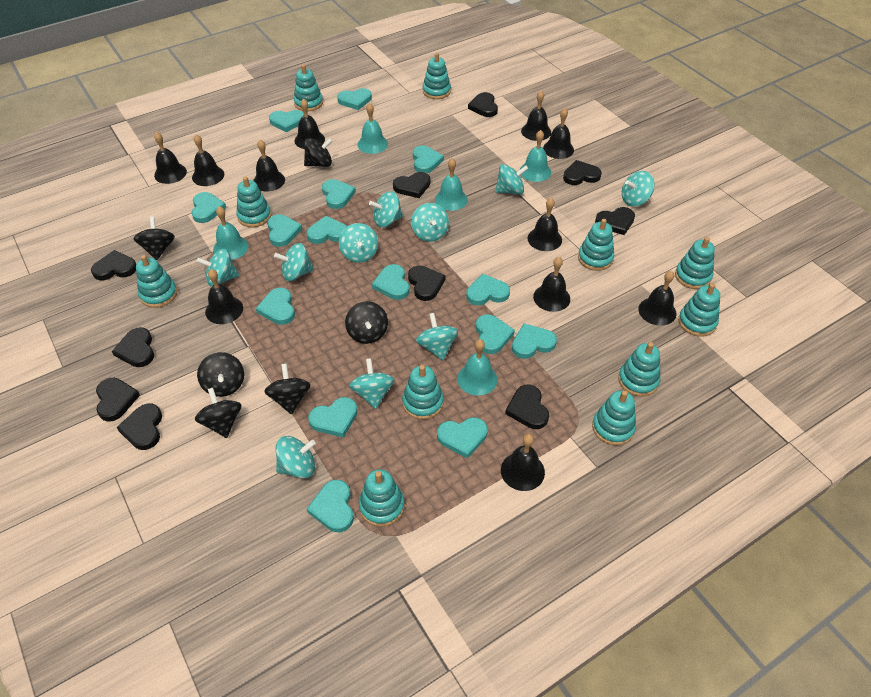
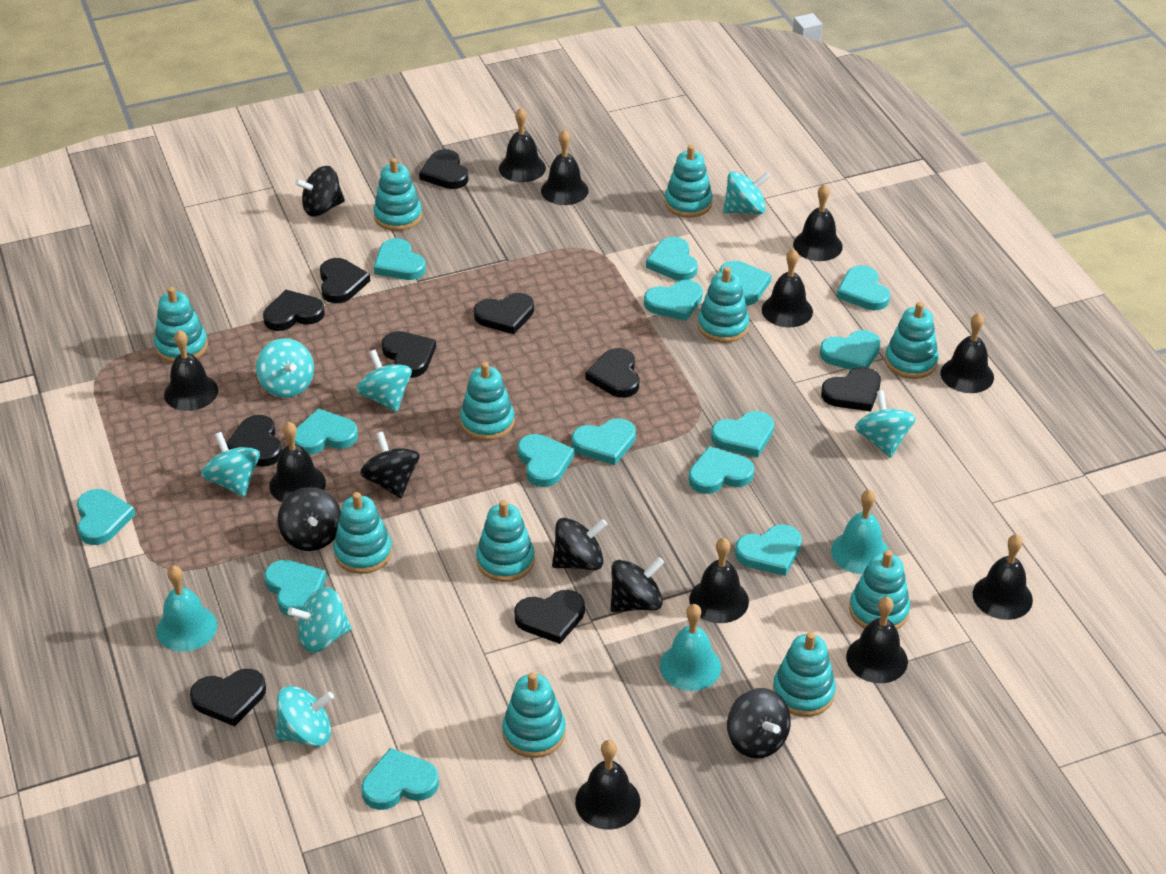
turquoise bell: [213,206,249,260] [357,103,388,154] [435,158,468,211] [457,339,497,396] [520,130,551,182] = 5 -> [156,565,217,652] [660,604,721,691] [831,489,889,574] = 3
turquoise spinning top: [196,249,239,287] [274,243,314,281] [276,436,316,478] [339,223,378,263] [349,358,395,409] [369,191,403,228] [411,203,449,242] [416,313,458,360] [495,164,528,195] [622,171,655,207] = 10 -> [201,432,260,497] [256,339,314,398] [275,686,334,747] [288,587,352,653] [356,350,412,412] [723,171,771,214] [855,390,916,458] = 7

